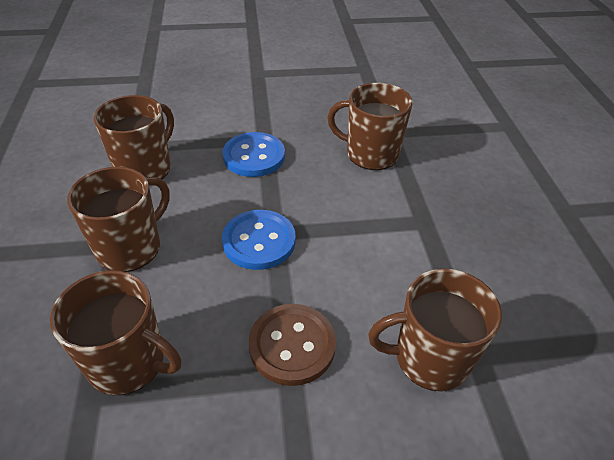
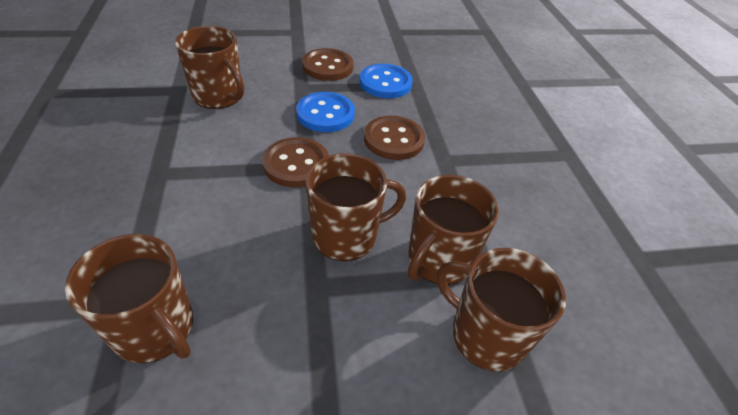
brown button: [249,304,336,386] = 1 -> [262,137,329,188] [302,48,354,81] [364,116,425,160] = 3

